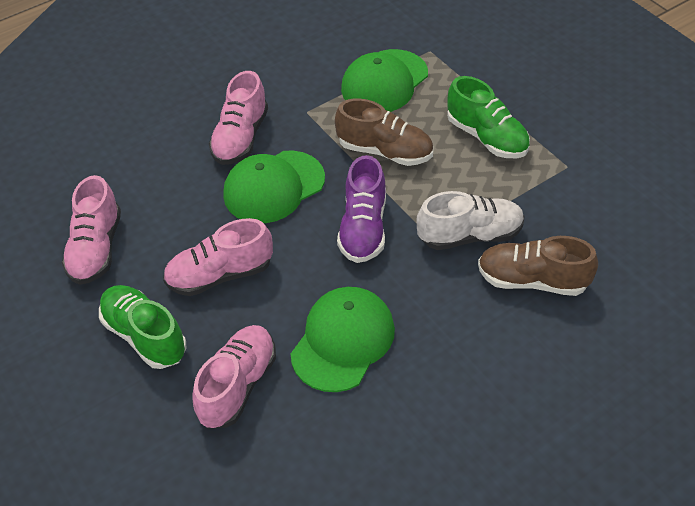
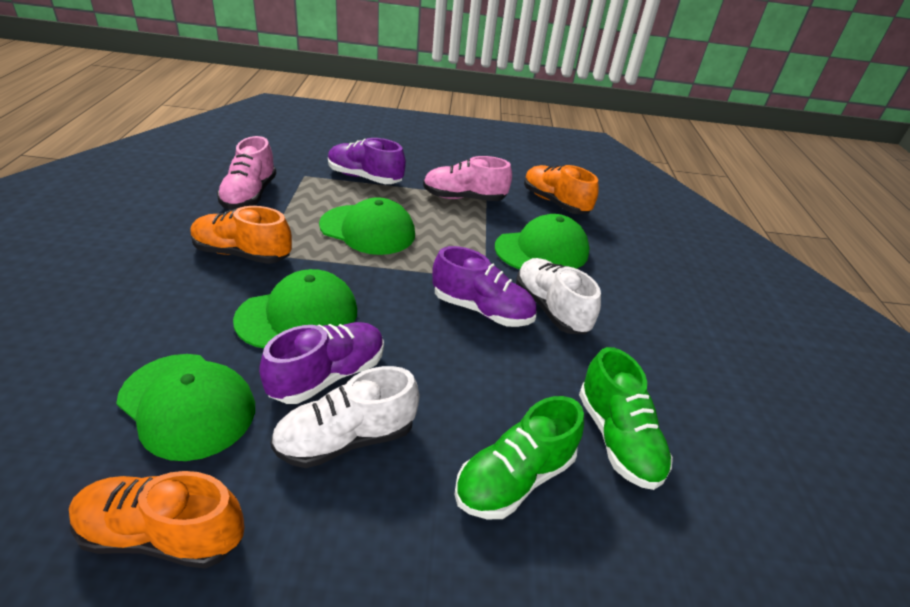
brown shoe: [335,99,433,166] [478,236,598,296] = 2 -> none = 0
green cap: [223,151,325,223] [291,287,395,392] [341,49,428,112] = 3 -> [116,354,255,461] [233,269,357,348] [319,197,415,255] [495,214,590,269] = 4
orange shoe: none = 0 -> [69,471,245,569] [190,206,292,264] [524,165,599,214] = 3
pink shoe: [62,175,121,285] [163,218,273,296] [192,325,276,429] [209,71,268,165] = 4 -> [217,136,277,210] [423,156,512,201] = 2
purple shoe: [337,155,386,263] = 1 -> [259,322,384,404] [328,138,406,184] [432,246,537,327] = 3
white shoe: [417,191,525,250] = 1 -> [270,366,419,468] [516,258,601,334] = 2

